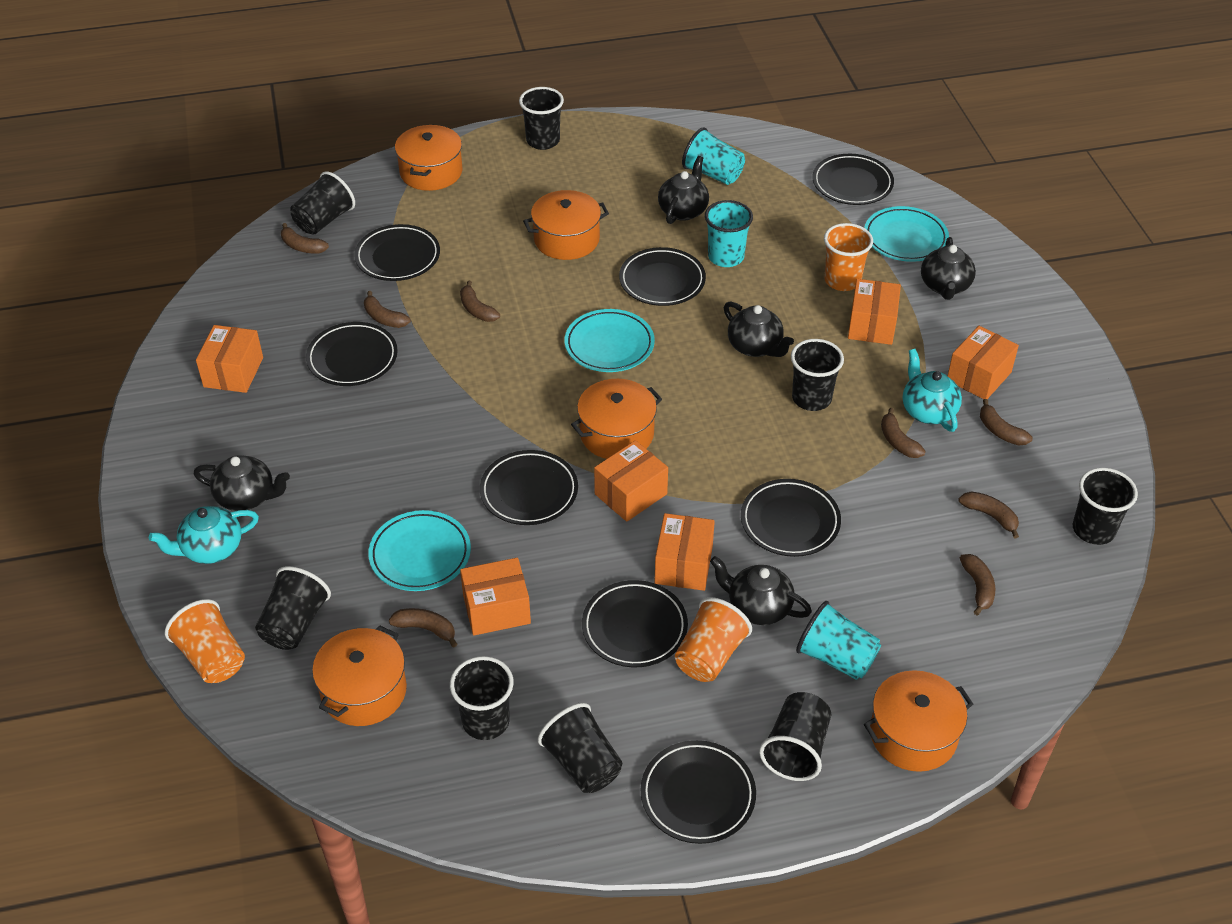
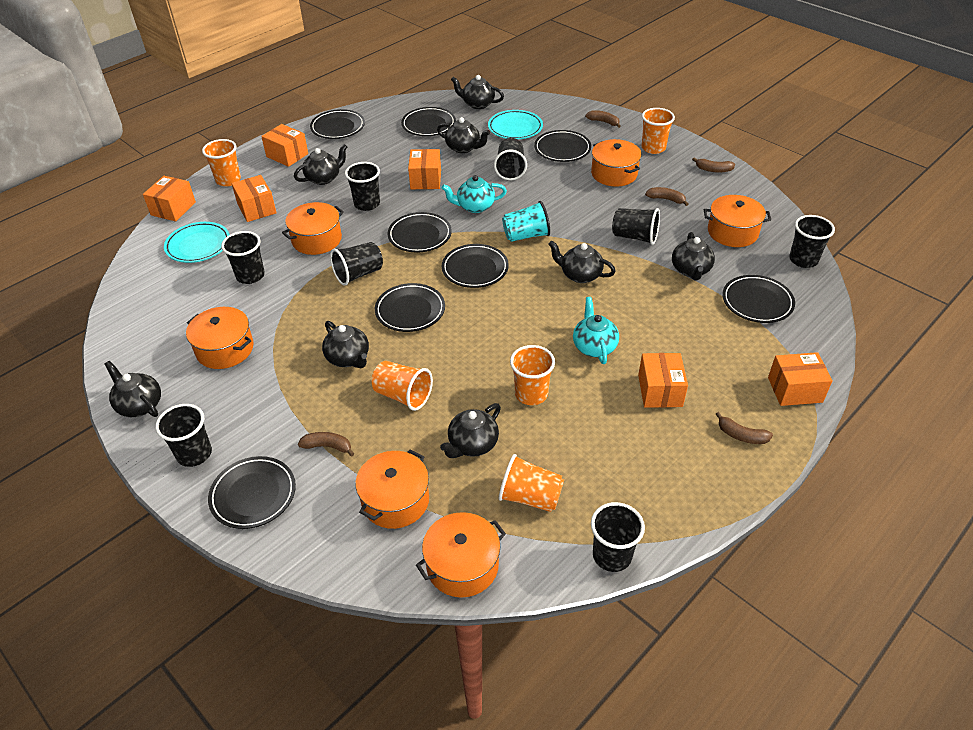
black teapot: [194,455,290,511] [658,156,709,224] [710,556,812,625] [724,301,794,357] [921,237,976,300] = 5 -> [105,361,161,417] [294,144,348,185] [322,321,369,368] [437,117,490,153] [440,403,501,458] [451,75,504,109] [549,240,616,283] [672,232,715,280] = 8
brown banana: [281,223,329,254] [364,291,411,328] [389,608,457,648] [460,281,500,322] [881,408,926,458] [959,491,1019,539] [960,554,996,615] [980,399,1033,445] = 8 -> [298,432,354,457] [585,110,621,128] [645,187,688,206] [692,157,735,173] [716,412,773,444] = 5
orange cup: [165,599,245,683] [675,597,752,682] [824,223,873,291] = 3 -> [202,139,241,187] [372,361,433,411] [499,454,564,512] [510,345,555,405] [642,108,675,154] = 5
orange pot: [312,626,407,726] [395,125,463,191] [523,190,609,260] [571,379,662,459] [864,670,973,772] = 5 -> [186,307,254,369] [282,202,344,255] [355,450,429,529] [416,512,506,598] [591,139,642,187] [704,195,771,247] = 6
turquoise cup: [682,127,745,185] [705,200,753,267] [796,601,881,680] = 3 -> [502,201,550,242] = 1
turquoise plate: [368,510,471,591] [565,309,655,372] [864,206,949,262] = 3 -> [164,222,230,263] [488,110,543,139] = 2

